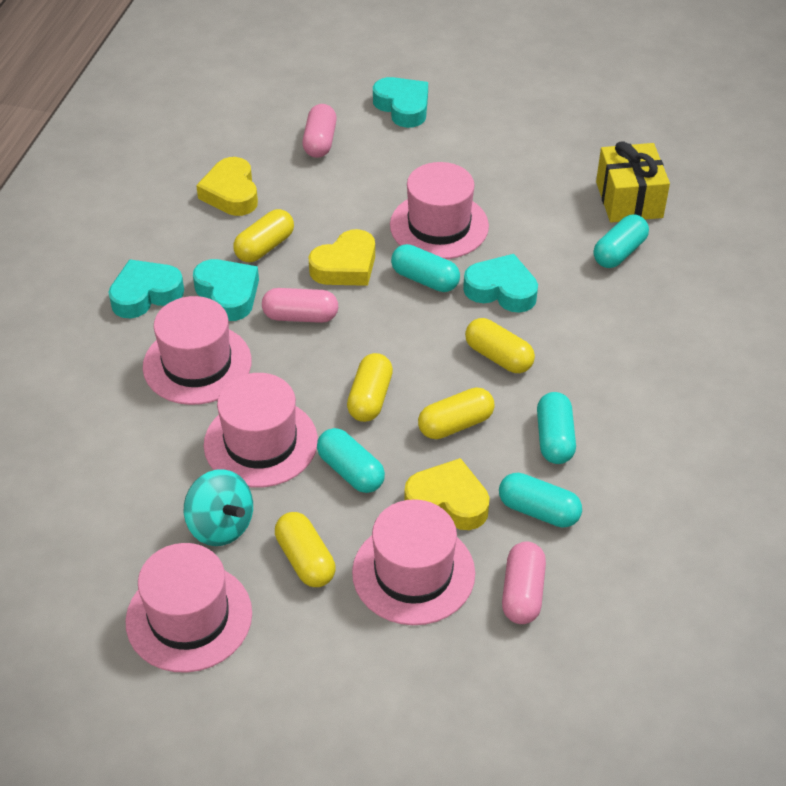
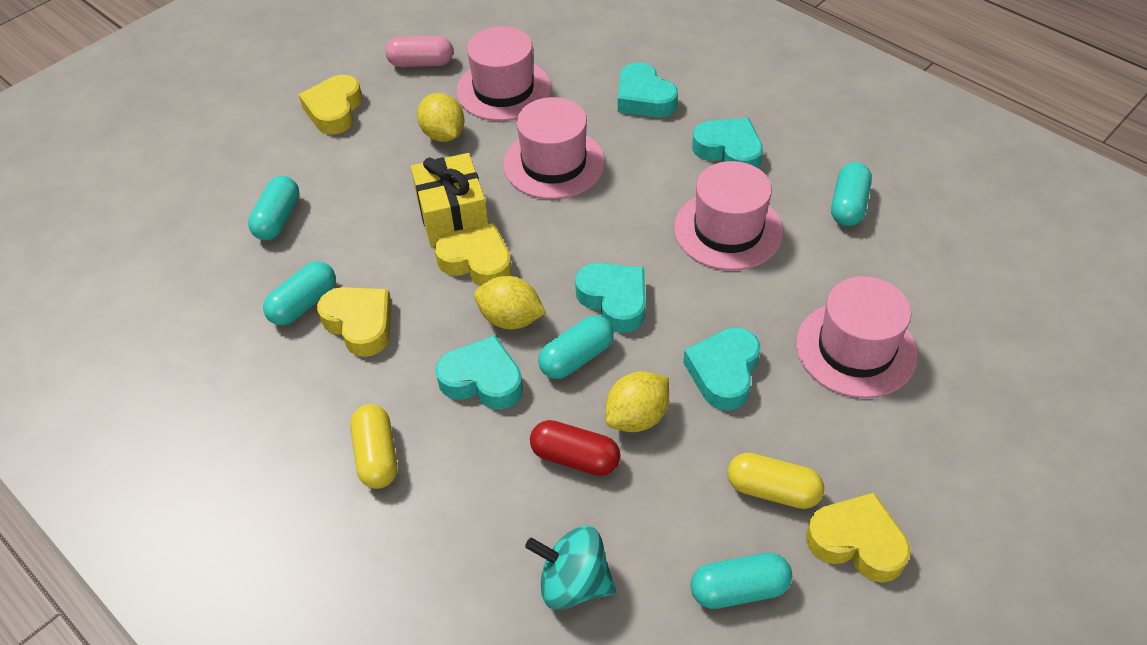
pink capsule: [262,288,338,323] [302,104,337,158] [502,541,546,624] = 3 -> [385,36,453,67] = 1
pink hat: [125,543,252,673] [143,296,252,405] [204,373,318,488] [352,499,475,625] [390,162,489,259] = 5 -> [456,26,551,121] [503,97,605,199] [674,161,783,270] [796,276,918,398] = 4
red capsule: none = 0 -> [530,420,621,476] = 1
turquoise heart: [108,259,184,318] [193,259,259,321] [373,77,428,128] [463,254,538,313] = 4 -> [435,335,523,409] [575,263,646,333] [618,62,678,117] [683,327,760,410] [692,118,763,169] = 5
yellow capsule: [233,209,294,262] [275,512,335,587] [347,353,393,422] [418,388,495,439] [465,318,535,373] = 5 -> [350,404,397,489] [727,453,824,509] = 2
yellow heart: [196,157,258,216] [308,229,375,286] [404,458,490,530] = 3 -> [299,75,362,135] [317,287,392,357] [435,223,512,286] [806,493,910,583] = 4
yellow lemon: none = 0 -> [417,93,464,142] [474,276,546,330] [605,371,669,432] = 3

